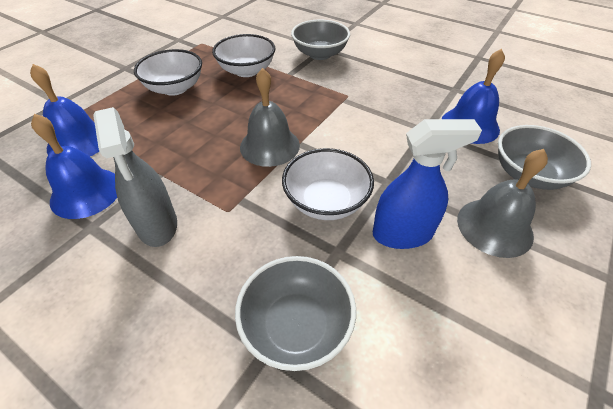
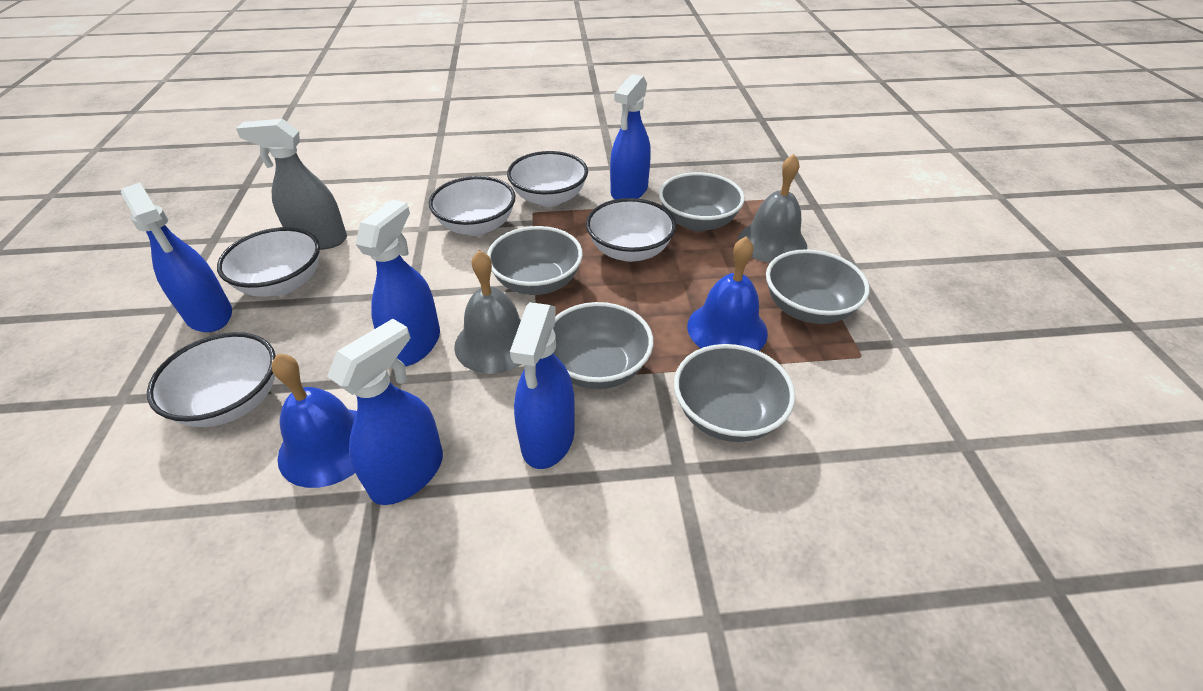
blue bell: [30,64,99,156] [31,114,117,219] [442,48,505,144] = 3 -> [272,354,357,488] [687,237,768,351] = 2
blue spray bottle: [373,119,482,249] = 1 -> [121,183,232,332] [327,319,443,505] [356,200,440,366] [510,302,575,469] [610,74,651,199] = 5
grey bowl: [235,256,356,371] [291,20,350,60] [498,125,591,190] = 3 -> [487,226,583,295] [553,302,653,389] [659,172,745,232] [674,344,795,442] [766,249,870,324] = 5
white bowl: [134,49,202,96] [212,34,275,77] [282,148,374,220] = 3 -> [147,332,276,427] [217,227,320,297] [429,176,516,236] [507,151,588,207] [586,198,676,262] = 5

